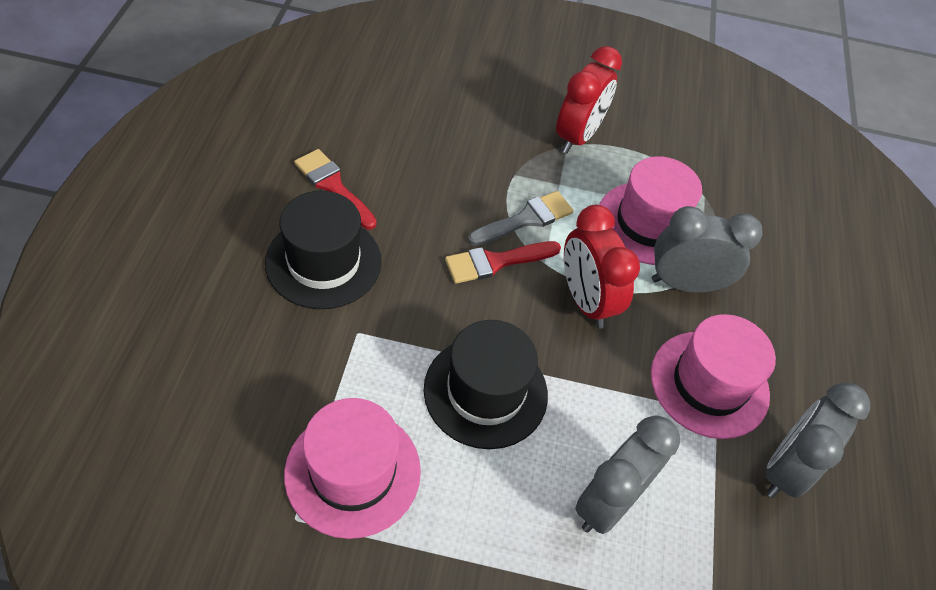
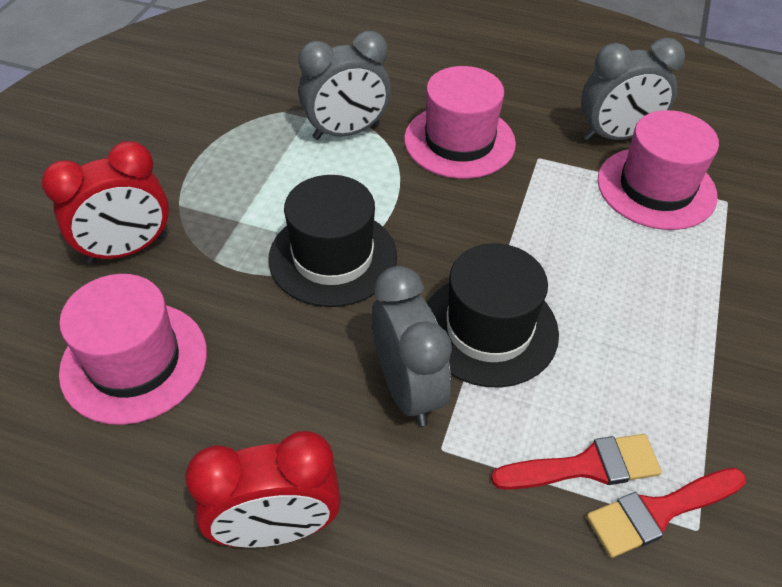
grey brush: [468,191,574,246] = 1 -> none = 0

